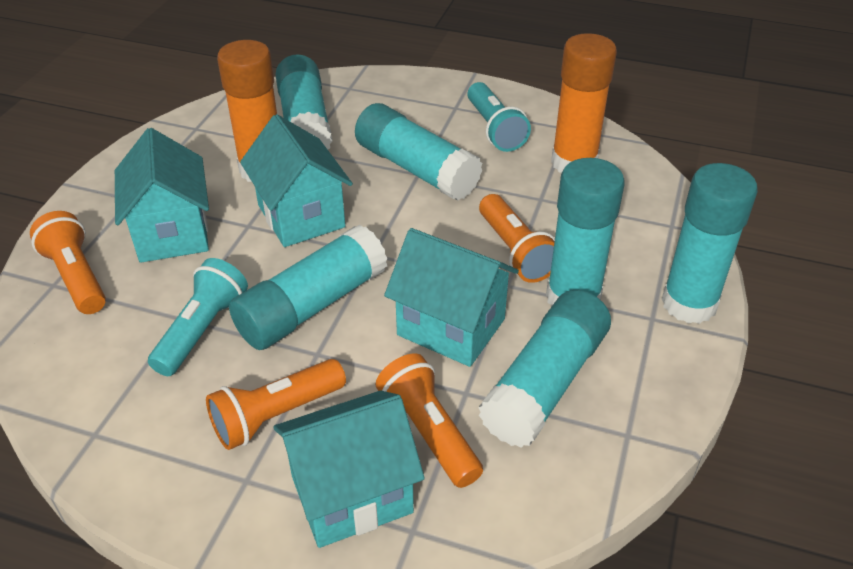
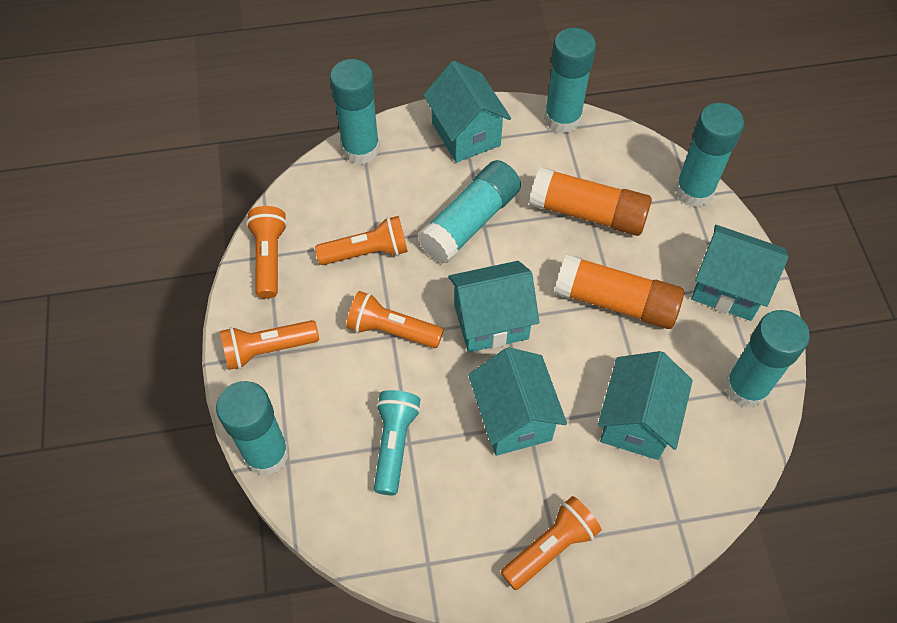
orange flashlight: [30,211,106,314] [206,359,346,450] [376,353,483,488] [479,194,555,283] = 4 -> [220,320,319,370] [246,206,287,299] [315,216,408,265] [346,291,444,348] [501,496,601,590] = 5
turquoise flashlight: [148,258,248,376] [467,82,531,152] = 2 -> [374,390,421,495] = 1
turquoise house: [115,128,209,263] [240,114,353,247] [273,391,425,548] [384,228,519,367] = 4 -> [423,61,511,163] [448,261,539,352] [468,347,567,456] [598,351,693,460] [691,225,788,321] = 5

